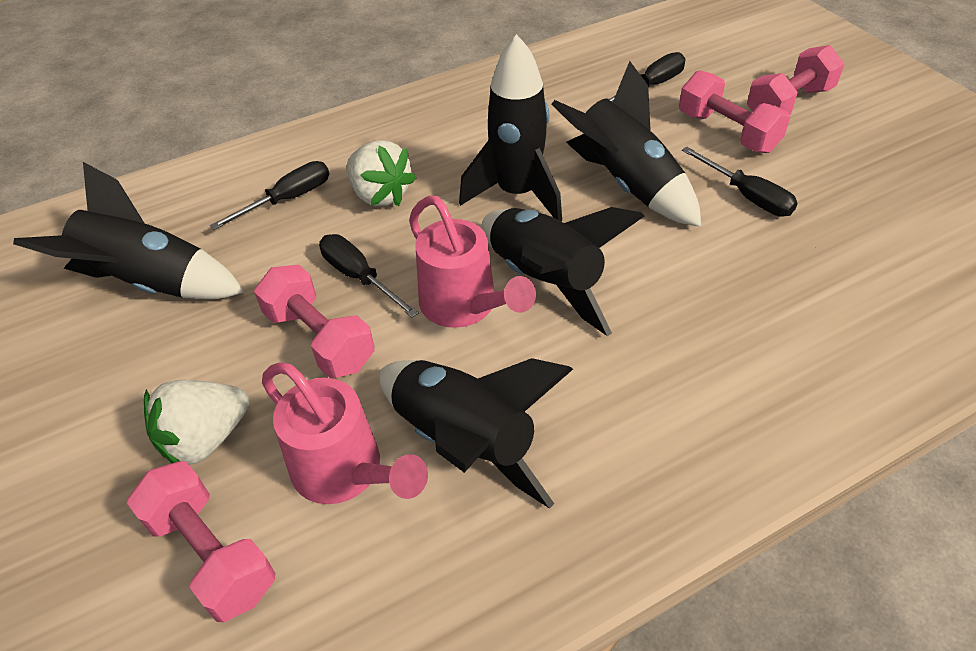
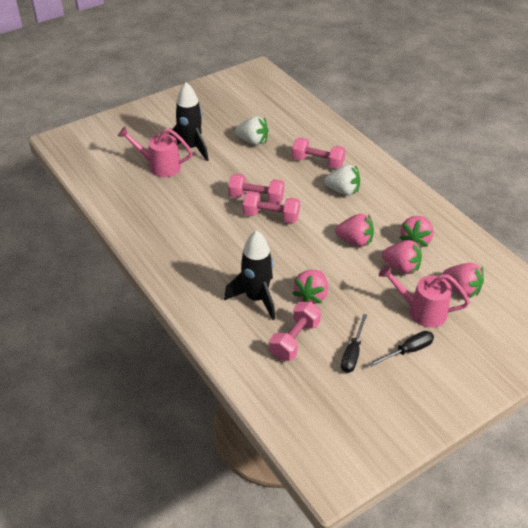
black rocket: [13,162,244,299] [379,358,573,509] [459,34,562,222] [482,207,644,336] [551,61,701,227] = 5 -> [169,82,209,161] [224,230,275,320] = 2
black screwdriver: [210,161,329,230] [319,234,419,318] [609,52,686,102] [682,147,798,217] = 4 -> [341,314,367,373] [369,331,434,367] = 2
pink strawberry: none = 0 -> [292,270,328,304] [335,214,374,247] [382,240,422,274] [400,216,434,247] [443,263,484,298] = 5

